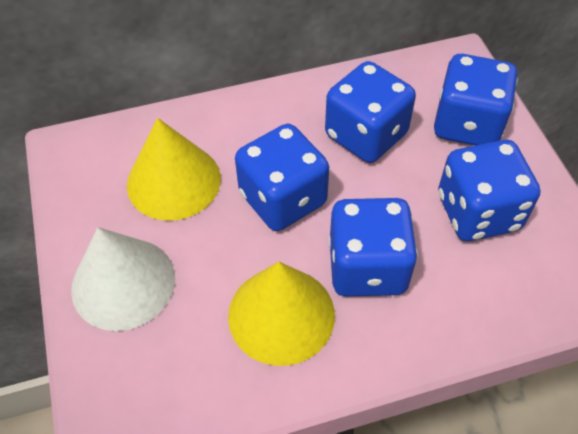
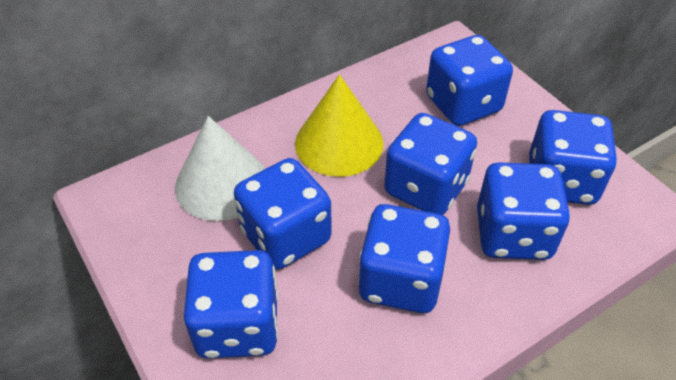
blue dice: [235,124,329,231] [325,61,416,163] [329,198,418,296] [434,54,518,146] [438,140,541,241] = 5 -> [184,250,278,359] [234,158,332,270] [358,204,450,313] [384,113,477,215] [426,35,513,126] [477,162,570,260] [529,110,617,205] = 7
yellow cone: [127,118,221,221] [228,262,335,366] = 2 -> [295,74,384,177] = 1

